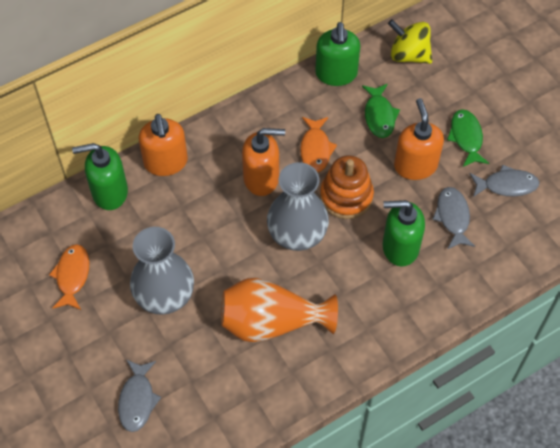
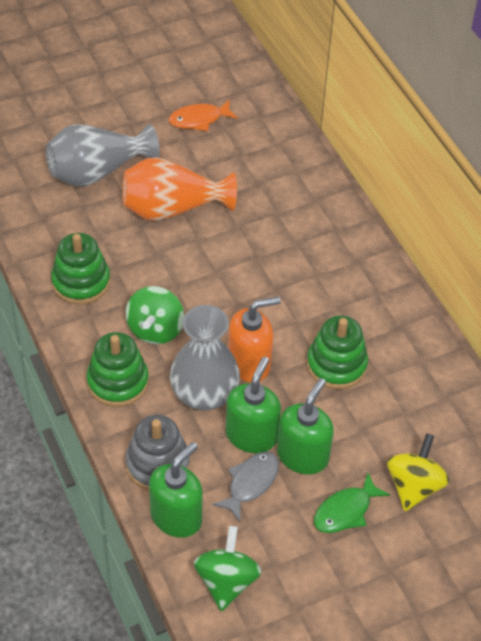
green fish: [362,84,400,138] [447,109,489,167] = 2 -> [314,473,390,533] = 1
green spinning top: none = 0 -> [126,286,184,344] [194,526,262,611] = 2
green stacking toy: none = 0 -> [51,233,110,305] [87,332,149,407] [307,315,368,389] = 3
grey fish: [118,360,161,432] [432,187,475,249] [470,165,540,197] = 3 -> [212,452,279,522] = 1
grey stacking toy: none = 0 -> [125,415,190,491] = 1
orange fish: [49,244,90,310] [300,117,337,172] = 2 -> [169,99,238,131] = 1
orange soap dispenser: [139,114,188,176] [242,128,285,196] [394,98,444,180] = 3 -> [229,297,281,383] = 1
orange stacking toy: [320,155,374,219] = 1 -> none = 0

